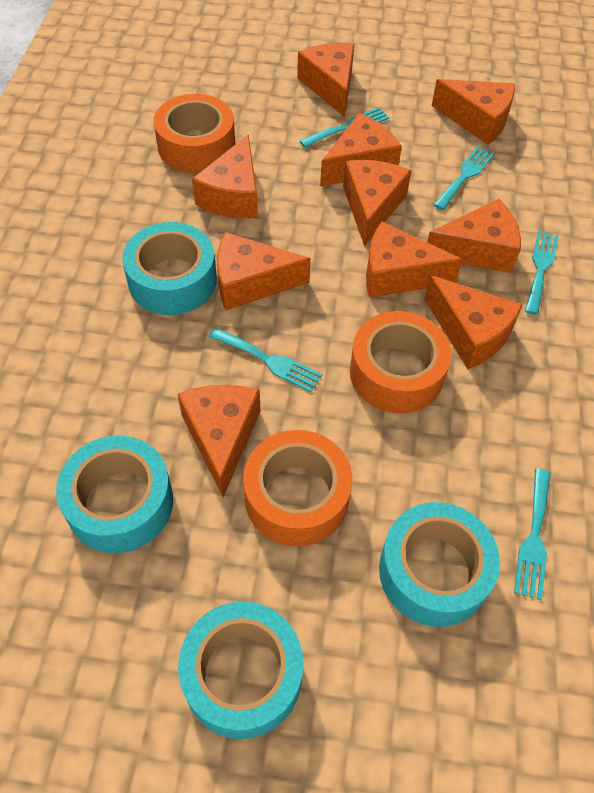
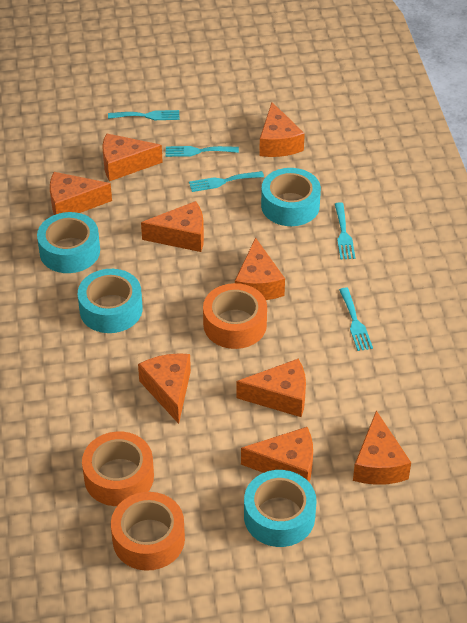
orange cheese: [177,385,260,497] [192,135,258,218] [217,232,311,311] [297,43,354,117] [320,113,402,186] [343,160,412,246] [366,222,463,298] [424,275,523,369] [427,199,521,273] [432,79,515,145] = 10 -> [50,172,112,215] [102,133,163,181] [138,353,191,424] [141,201,204,252] [235,238,285,300] [236,359,306,417] [241,427,313,482] [259,102,305,157] [353,410,411,485] = 9

